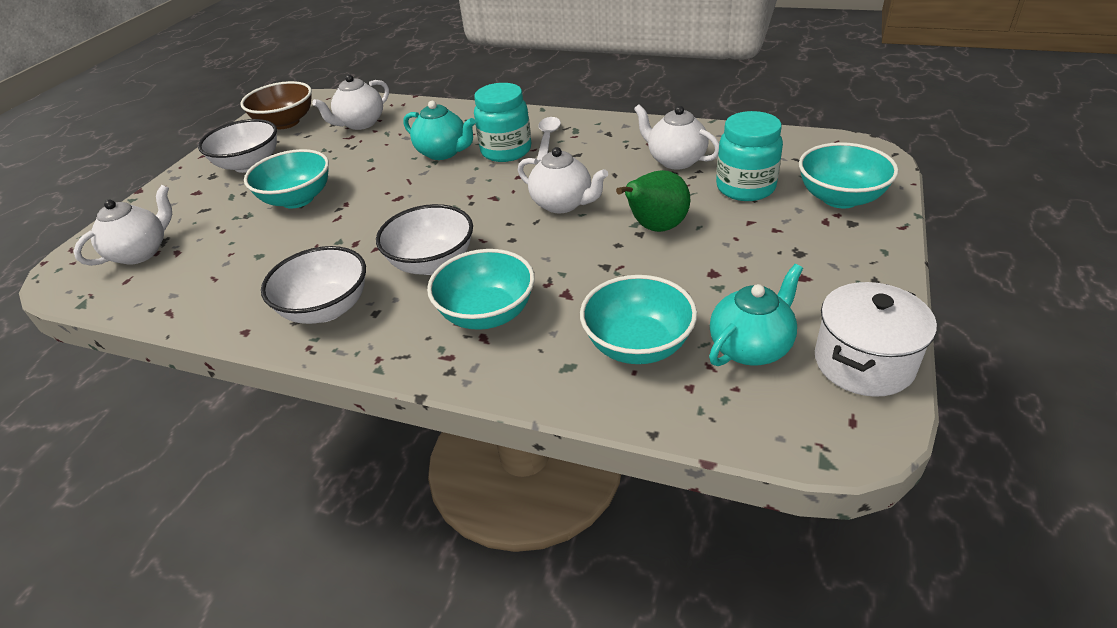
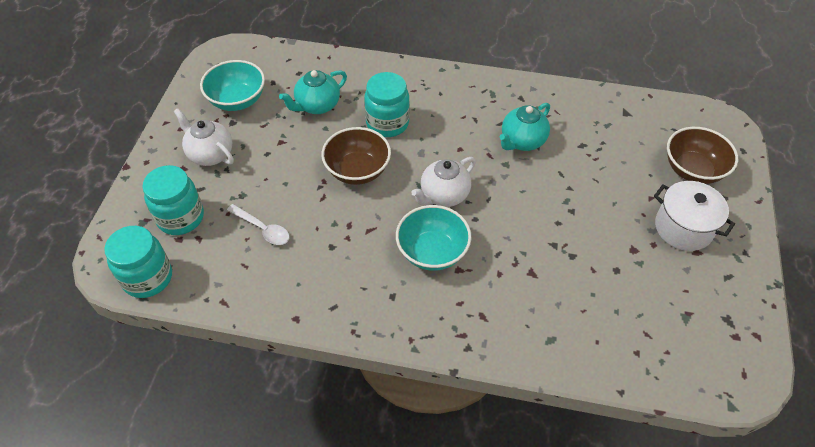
brown bowl: [240,81,312,129] = 1 -> [321,127,391,185] [667,127,738,184] = 2
green pear: [616,170,690,232] = 1 -> none = 0
turquoise bowl: [244,149,329,209] [427,249,535,330] [580,275,697,364] [799,142,899,208] = 4 -> [200,60,265,111] [396,205,472,271] = 2
turquoise jar: [474,83,531,162] [716,111,783,201] = 2 -> [104,226,172,298] [142,165,204,235] [364,72,410,137] = 3
white bowl: [198,119,277,173] [261,246,366,324] [376,204,473,275] = 3 -> none = 0
white teapot: [73,185,172,266] [312,74,389,130] [518,147,608,213] [634,104,719,169] = 4 -> [174,108,234,166] [411,157,476,207] = 2

